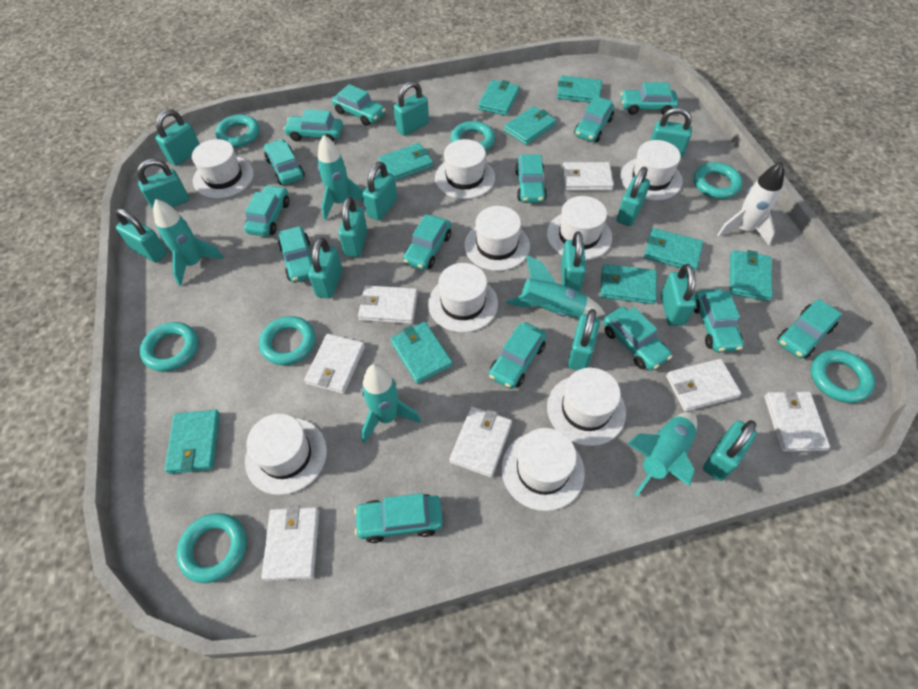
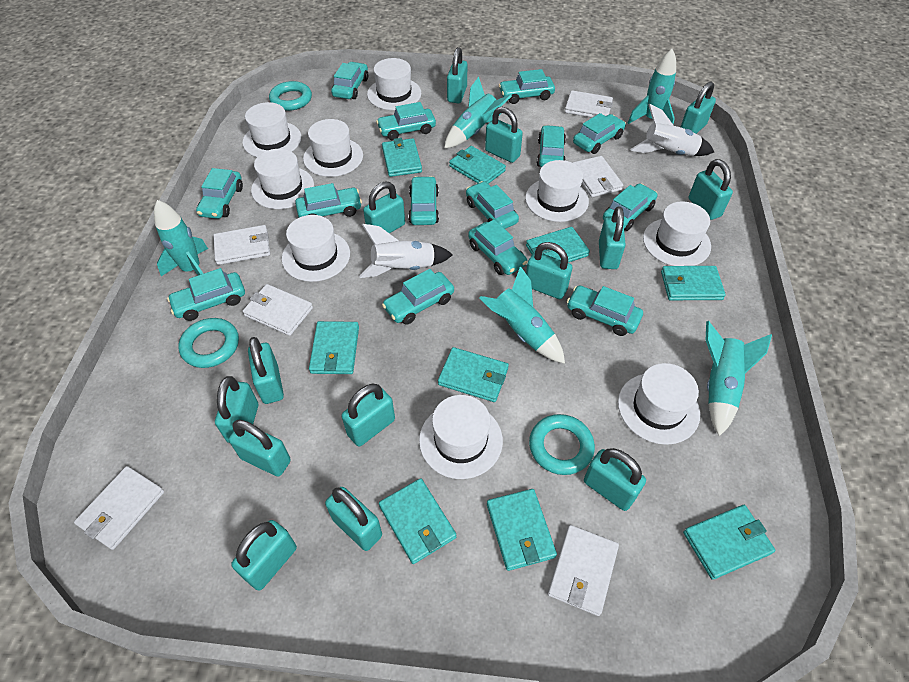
turquoise padlock: [115,208,167,263] [137,159,189,210] [156,109,200,166] [308,237,343,299] [338,197,367,257] [363,162,397,220] [393,81,429,136] [561,231,586,292] [568,309,600,370] [617,167,650,226] [650,107,692,158] [661,264,697,326] [703,420,757,481] = 13 -> [215,376,258,443] [229,420,291,477] [231,520,297,590] [248,337,284,404] [325,487,382,551] [341,384,395,446] [363,181,405,233] [447,47,467,103] [485,107,523,163] [526,242,572,299] [584,448,646,511] [599,206,626,269] [681,81,716,134] [689,159,733,220] = 14
turquoise ring: [140,322,198,372] [176,513,247,583] [215,115,260,147] [259,316,315,365] [450,121,495,151] [693,162,743,199] [811,350,875,403] = 7 -> [179,318,239,368] [269,81,312,111] [529,414,595,475] = 3
white rocket: [718,162,784,245] = 1 -> [359,224,453,278] [630,104,714,156] = 2
white wallet: [262,505,319,581] [304,334,365,394] [358,285,418,324] [449,407,512,478] [562,162,614,191] [666,359,741,412] [764,389,830,452] = 7 -> [74,466,164,550] [213,225,270,265] [243,284,313,336] [548,525,619,616] [565,90,613,118] [572,156,623,197] = 6

